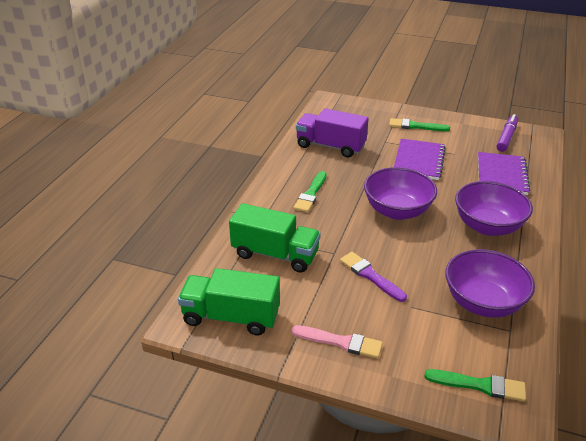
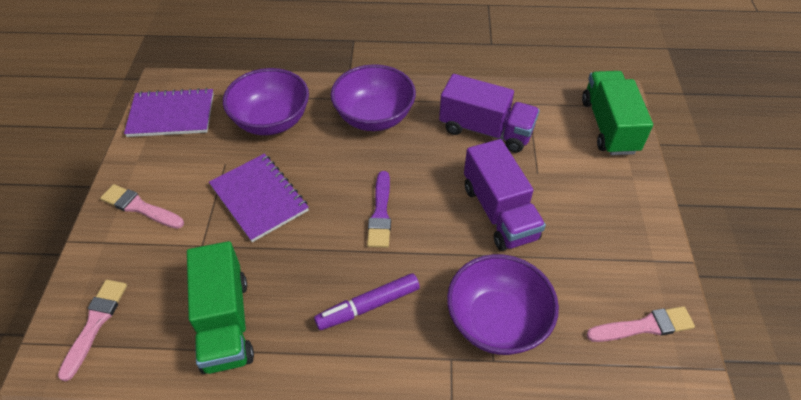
green brush: [294,171,327,212] [389,118,450,131] [424,369,526,402] = 3 -> none = 0
pink brush: [292,325,383,358] = 1 -> [58,280,127,381] [100,184,184,229] [586,306,695,342] = 3
purple truck: [296,108,369,158] = 1 -> [439,74,540,153] [464,139,546,251] = 2

